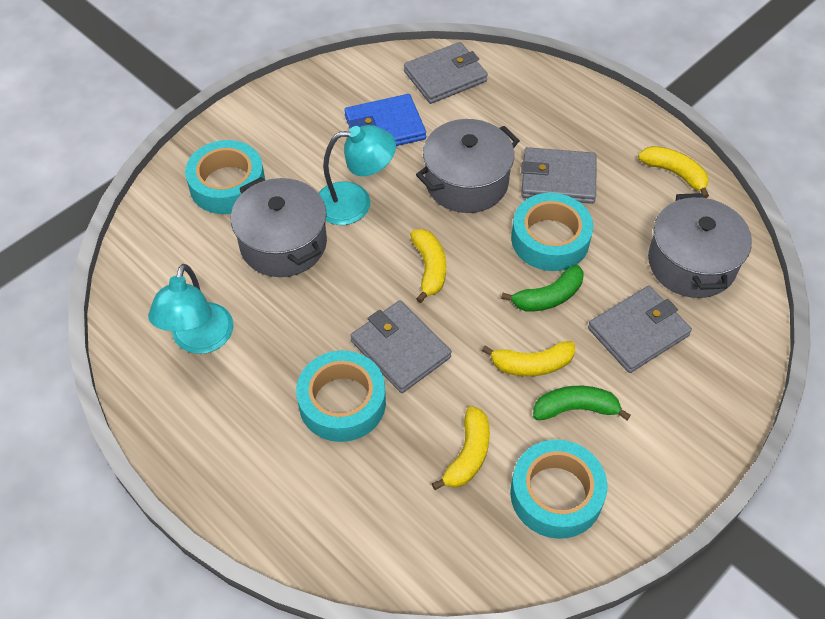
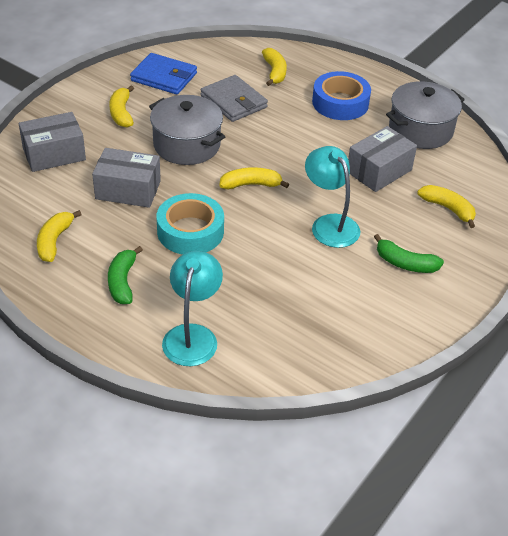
blue tape: none = 0 -> [312,71,371,120] = 1
grey box: none = 0 -> [19,112,86,172] [92,148,161,208] [348,126,417,192] = 3
grey pot: [231,177,327,277] [416,119,520,213] [648,193,752,298] = 3 -> [149,95,225,165] [386,81,465,149] = 2
grey wallet: [350,300,452,393] [404,42,488,104] [521,147,597,204] [588,286,692,373] = 4 -> [200,75,268,122] = 1
turquoise tape: [185,140,265,214] [296,350,386,442] [510,440,607,539] [511,193,593,271] = 4 -> [157,193,224,255] = 1
yellow banana: [410,229,446,303] [432,406,490,490] [482,341,575,377] [638,146,709,198] = 4 -> [37,210,82,262] [109,86,134,128] [219,167,289,189] [262,48,287,86] [417,185,476,228] = 5

